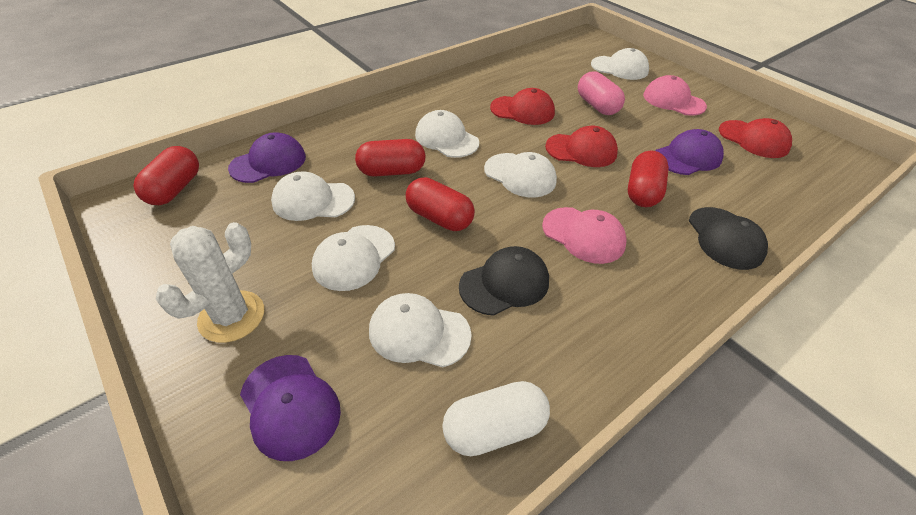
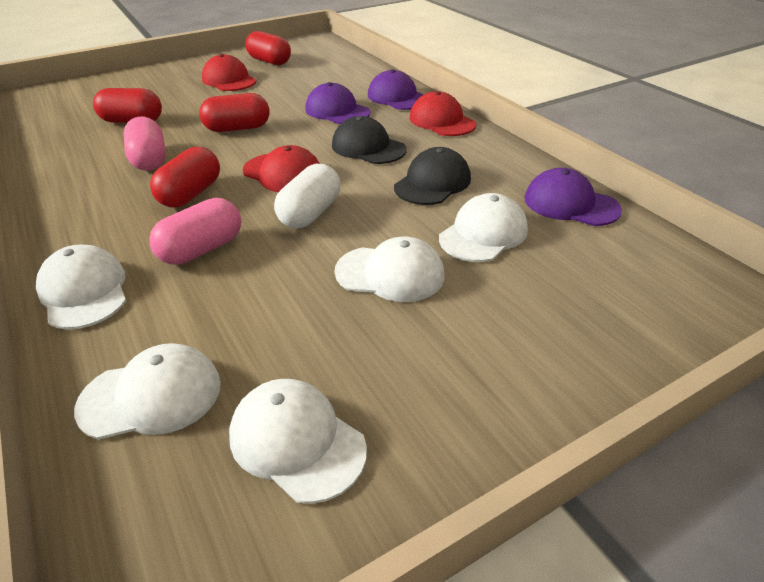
pink cap: [542,207,627,264] [643,75,707,116] = 2 -> none = 0
pink capsule: [578,71,625,115] = 1 -> [124,117,166,171] [149,198,242,265] = 2
white cactus: [156,222,264,343] = 1 -> none = 0
white cap: [271,171,355,221] [312,225,395,291] [369,293,472,367] [415,110,479,158] [484,152,557,198] [591,48,649,80] = 6 -> [36,245,126,330] [74,343,221,440] [229,379,367,504] [334,236,445,302] [439,193,528,262] = 5

